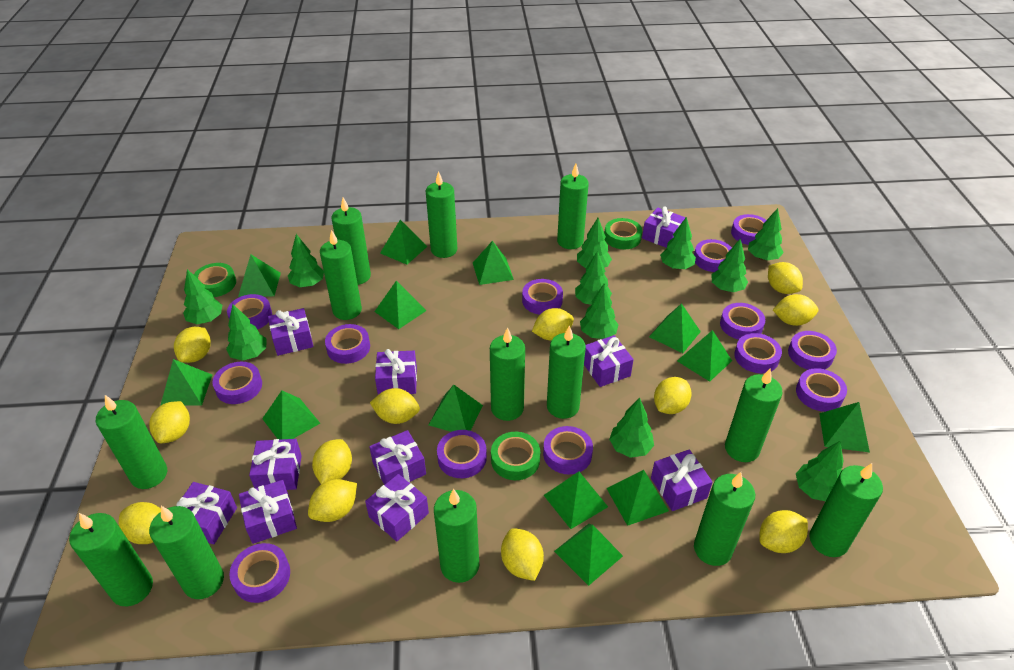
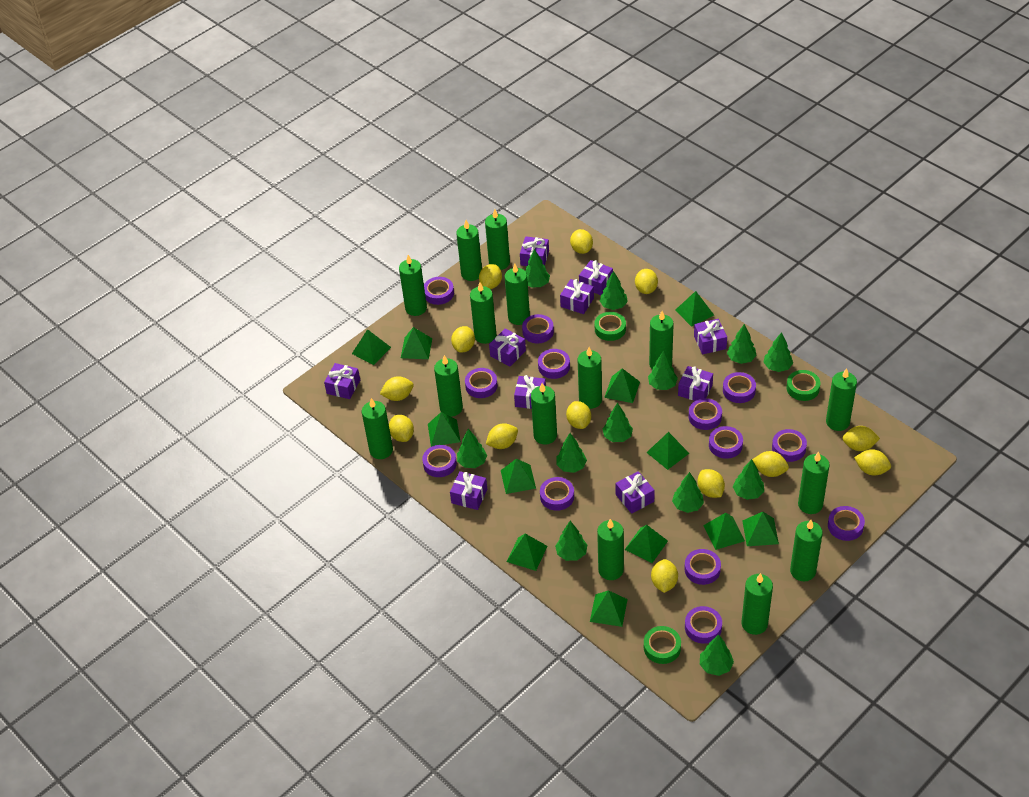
green candle: [69,513,153,606] [96,395,167,489] [149,506,224,599] [320,230,362,320] [331,198,371,285] [426,171,457,258] [434,489,479,583] [490,327,525,421] [547,325,586,419] [557,164,589,249] [694,472,755,566] [725,368,783,462] [809,463,883,557] = 13 -> [362,398,393,459] [399,255,427,316] [434,355,463,417] [456,220,482,281] [470,283,496,344] [485,209,510,270] [505,264,530,325] [531,383,557,445] [577,347,602,409] [597,519,624,580] [649,311,674,369] [742,573,773,635] [790,520,823,582] [798,451,830,514] [826,368,857,431] = 15
green pyramid: [160,359,212,406] [238,255,281,297] [262,391,320,440] [374,280,427,329] [380,220,428,265] [429,385,483,432] [473,241,514,285] [544,472,608,529] [554,524,623,586] [606,470,669,526] [649,303,701,353] [677,330,732,382] [819,402,870,452] = 13 -> [352,329,391,365] [401,327,432,359] [428,412,461,447] [501,458,536,494] [507,534,548,571] [590,590,628,627] [604,368,640,403] [625,525,668,563] [646,432,689,470] [676,291,714,327] [703,513,745,550] [742,512,779,546] = 12
green tree: [183,269,222,324] [226,304,267,361] [288,234,324,287] [575,251,612,305] [577,218,612,268] [580,284,619,339] [609,398,654,458] [660,217,696,269] [712,238,748,292] [748,208,784,261] [796,441,843,501] = 11 -> [457,429,487,468] [525,249,550,287] [555,521,587,561] [556,433,587,473] [600,271,628,310] [603,402,633,442] [648,351,678,390] [672,472,704,513] [700,634,734,676] [727,324,757,364] [733,459,764,500] [763,332,793,372] = 12
yellow lemon: [119,502,161,544] [149,401,190,443] [174,327,211,363] [308,479,357,522] [312,439,352,484] [370,388,420,424] [501,528,544,581] [532,308,574,340] [654,377,692,414] [759,510,808,553] [768,262,803,294] [773,294,819,326] = 12 -> [380,376,414,401] [389,415,414,442] [451,326,475,353] [479,264,502,289] [486,423,518,449] [566,401,591,429] [570,229,593,254] [635,269,658,294] [651,559,678,593] [697,469,725,498] [752,451,789,477] [842,426,880,451] [854,449,891,476] = 13

